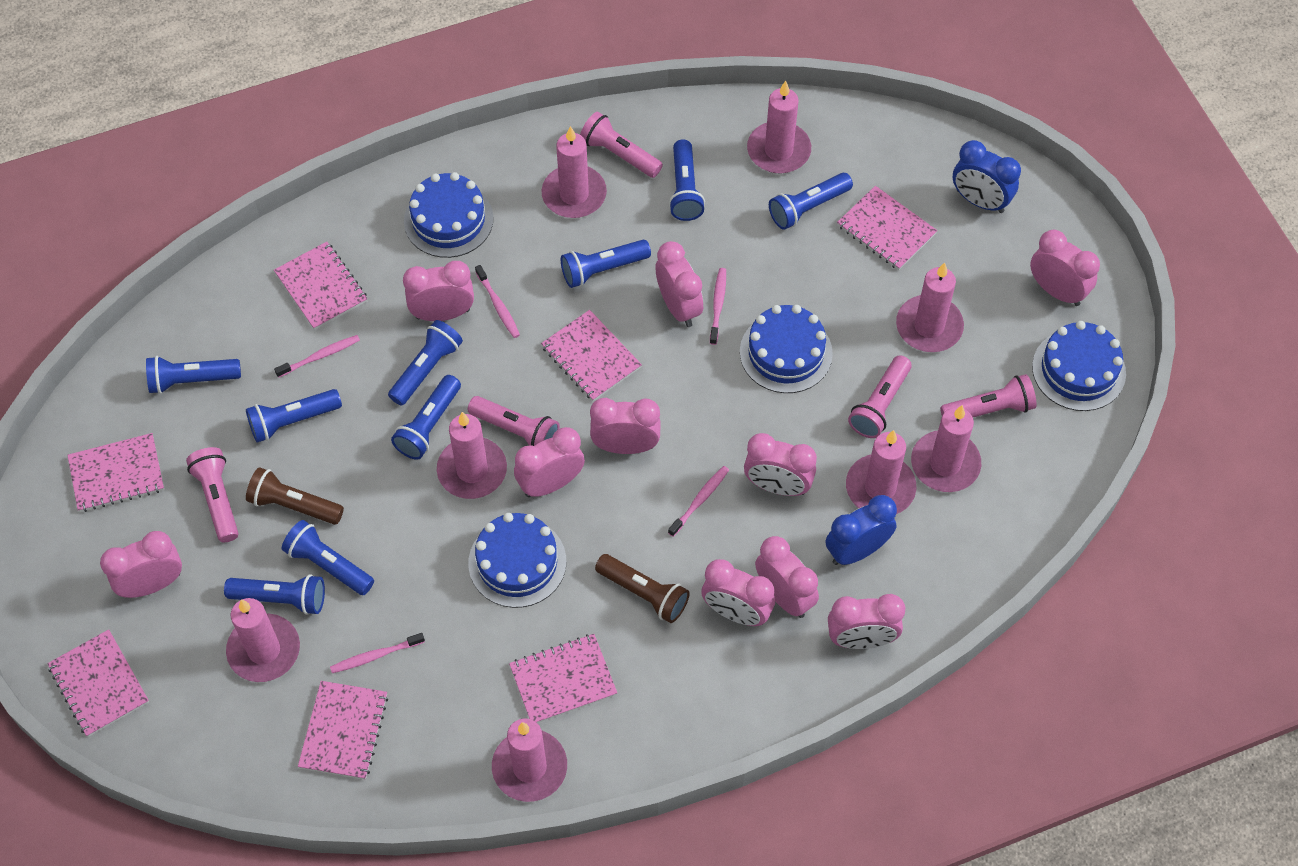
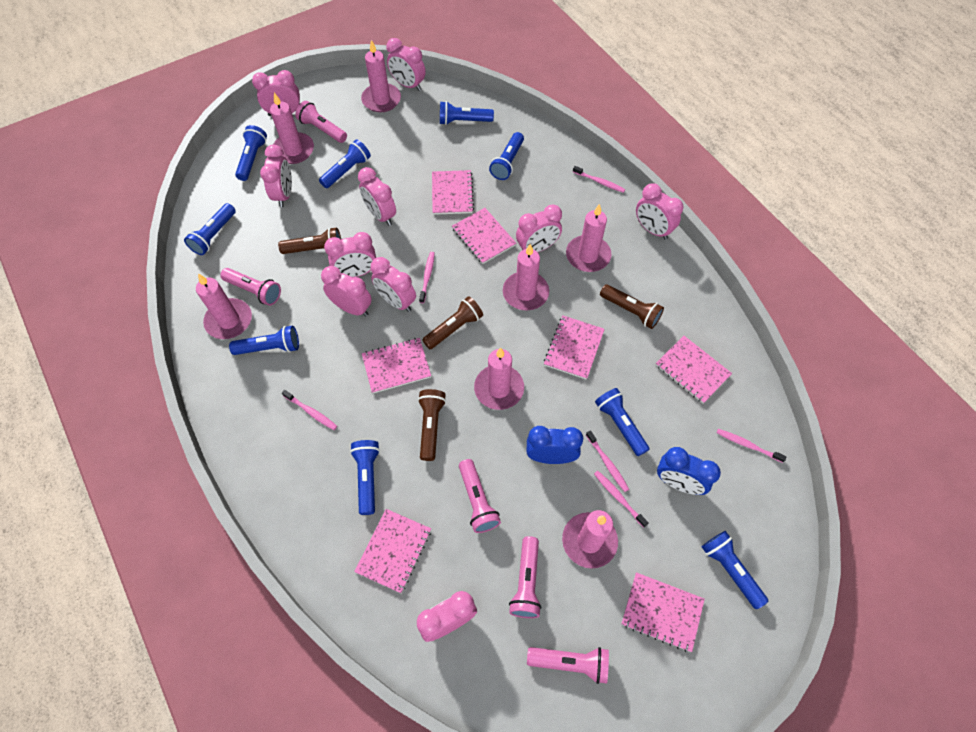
blue cake: [404,172,494,258] [468,513,566,608] [740,305,833,393] [1032,321,1126,411] = 4 -> none = 0
brown flashlight: [246,467,344,525] [595,554,690,623] = 2 -> [278,227,341,254] [418,389,446,461] [422,296,483,349] [600,284,664,329] = 4
pink candle: [226,598,300,682] [437,412,507,499] [492,718,567,802] [541,126,607,218] [747,81,811,173] [846,430,916,514] [896,262,964,352] [911,405,981,492] = 8 -> [196,274,252,339] [270,93,314,164] [361,40,401,112] [474,347,524,410] [503,244,549,310] [562,510,618,569] [566,204,612,272] = 7
pink toothbrush: [274,335,360,378] [330,633,425,673] [475,265,520,338] [668,466,729,537] [710,268,726,345] = 5 -> [282,390,337,430] [419,252,435,303] [573,166,625,193] [586,430,629,492] [594,471,648,528] [717,429,787,463] = 6

